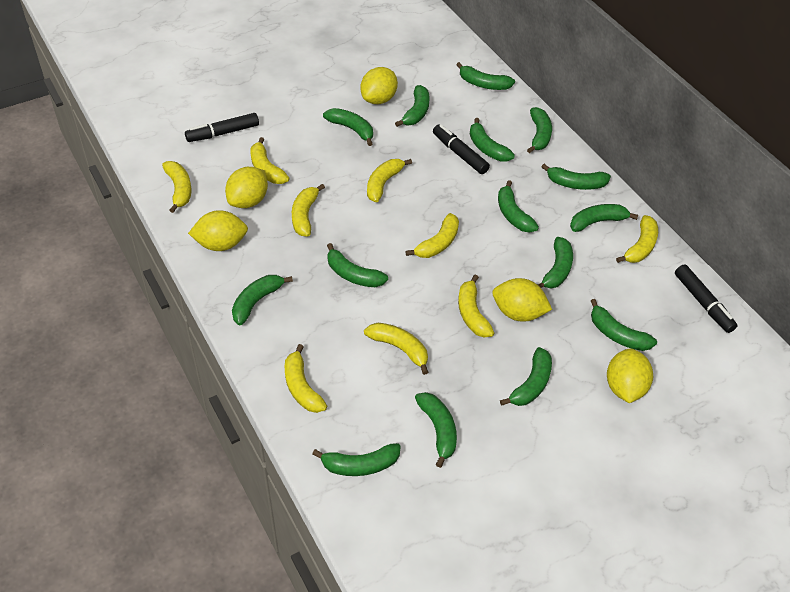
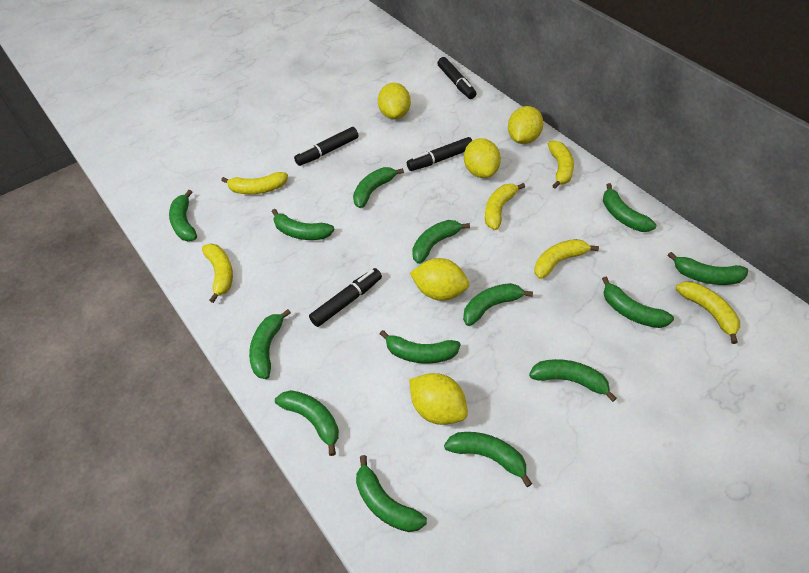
black marker: [185,113,259,142] [433,124,490,174] [675,264,738,333] = 3 -> [294,127,359,166] [309,268,382,327] [407,137,473,171] [437,57,476,99] = 4
green banana: [232,275,293,325] [312,443,401,476] [323,108,373,146] [327,243,388,287] [395,85,430,127] [415,392,457,468] [456,62,515,90] [470,118,515,161] [498,180,539,233] [500,347,552,406] [527,107,552,153] [538,237,573,289] [542,164,611,190] [570,204,638,232] [591,299,657,351] = 15 -> [169,190,197,241] [249,309,291,379] [272,209,335,240] [275,390,339,456] [353,167,404,208] [356,455,427,532] [380,330,461,364] [412,220,470,264] [444,432,532,487] [463,283,533,326] [529,359,617,402] [602,276,674,328] [603,183,657,232] [668,252,748,285] = 14
yellow banana: [162,161,191,213] [250,137,289,184] [285,344,327,413] [292,184,325,237] [364,323,428,375] [367,159,412,202] [405,213,459,258] [458,275,494,337] [616,215,658,263] = 9 -> [202,244,233,303] [221,172,288,194] [485,183,525,230] [535,239,599,279] [548,140,574,189] [676,281,740,344] = 6

